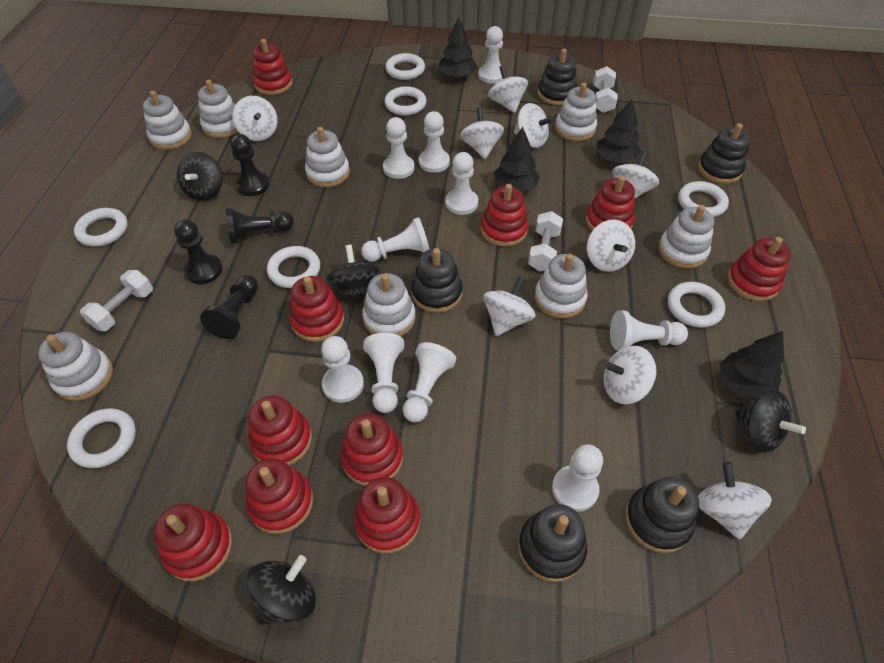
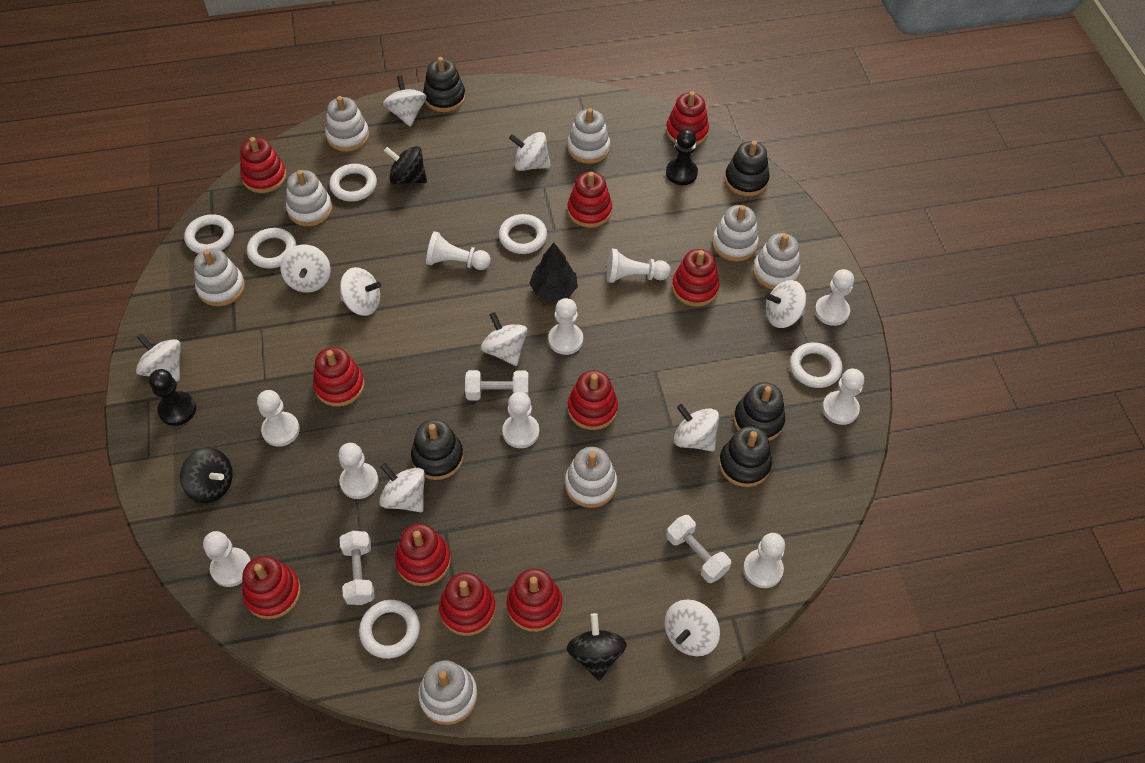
black pawn: [174,219,223,284] [200,275,258,339] [226,208,294,244] [230,134,270,196] = 4 -> [149,369,196,426] [666,129,698,185] = 2
black spinning top: [177,152,223,201] [246,555,316,625] [326,245,380,306] [735,390,806,452] = 4 -> [180,448,233,503] [384,146,427,184] [567,613,627,681] = 3
black tree: [438,17,477,78] [494,127,540,192] [597,99,641,163] [720,331,784,400] = 4 -> [529,243,578,302] = 1
white ring: [67,408,136,468] [74,208,128,246] [267,246,320,288] [384,86,426,115] [385,53,425,80] [668,282,725,328] [678,181,729,217] = 7 -> [184,214,234,254] [247,228,297,269] [329,164,377,202] [359,600,420,659] [499,214,547,254] [790,342,842,388] = 6
white spinning top: [232,96,278,141] [460,107,504,159] [483,276,535,336] [488,65,528,113] [514,103,554,148] [587,219,635,272] [604,346,656,404] [612,151,659,199] [698,462,772,540] = 9 -> [136,333,181,381] [280,245,331,293] [340,267,381,316] [379,463,425,512] [383,75,427,127] [481,312,527,366] [509,132,551,171] [664,600,720,656] [674,404,719,452] [765,280,806,328] = 10

